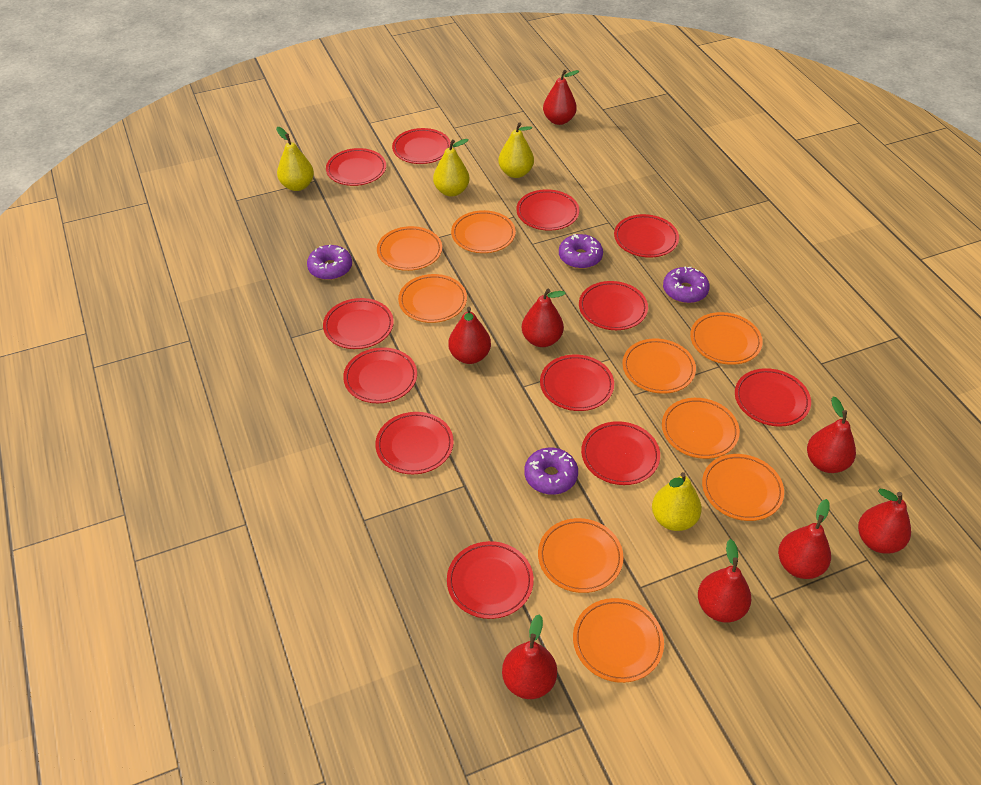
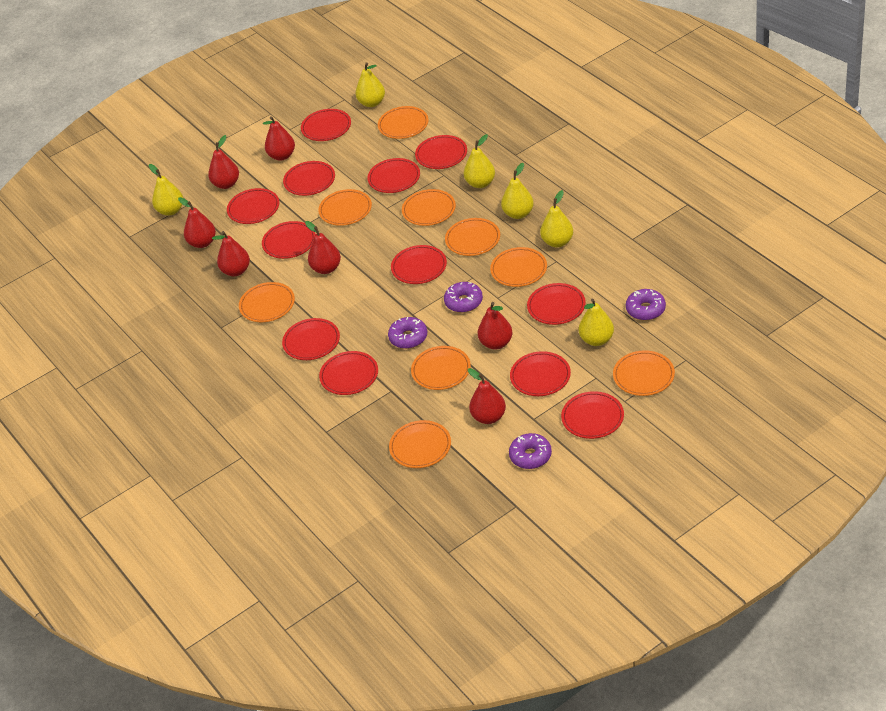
red pear: [448,307,491,364] [502,614,557,699] [522,289,566,347] [543,70,579,125] [698,539,751,623] [778,499,831,579] [807,396,856,473] [858,489,911,554] = 8 -> [178,197,216,248] [208,135,239,189] [212,231,250,276] [263,116,295,161] [305,221,341,274] [468,368,506,424] [478,302,513,350] = 7
yellow pear: [276,127,314,191] [433,139,470,197] [498,122,534,178] [652,472,702,531] = 4 -> [149,164,183,216] [355,63,385,107] [464,134,495,188] [501,163,534,219] [540,190,573,247] [579,299,614,346] = 6

